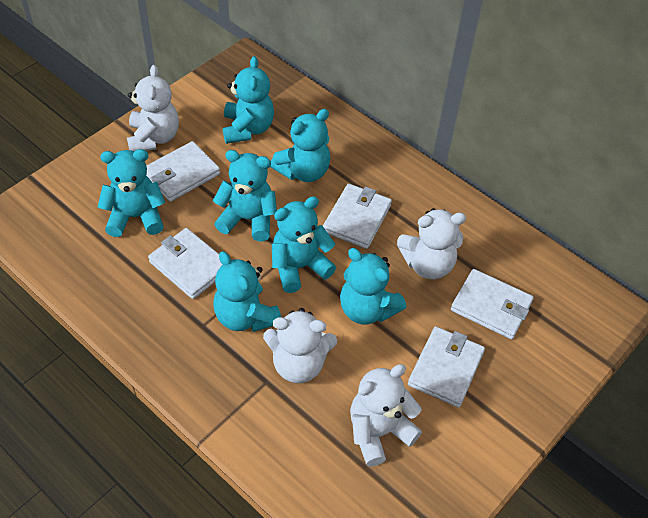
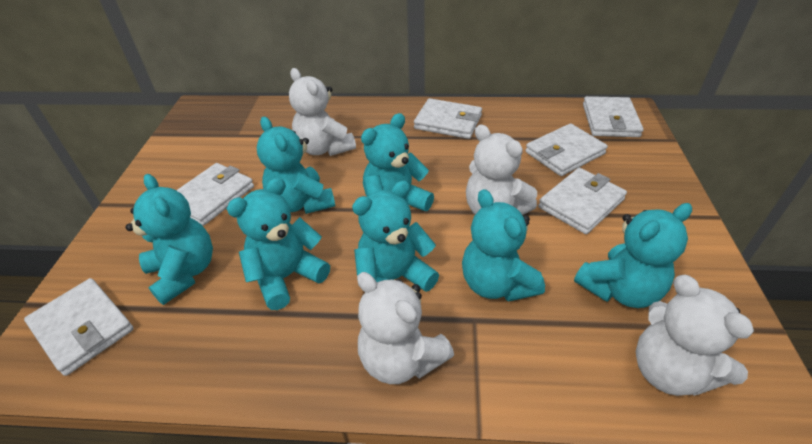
white wallet: [146,141,220,202] [148,228,223,299] [323,184,392,249] [408,326,485,408] [451,269,534,339] = 5 -> [24,278,134,376] [176,163,254,226] [414,98,482,139] [525,123,608,176] [538,168,627,234] [583,96,644,137] = 6

